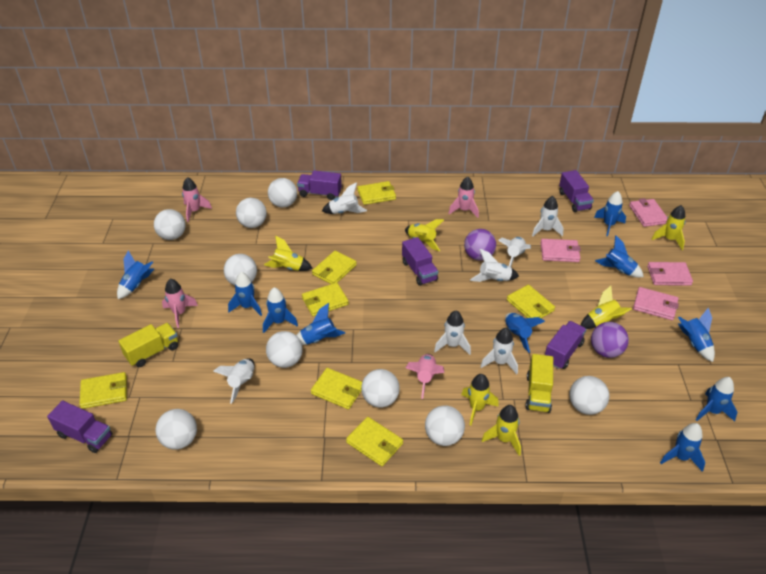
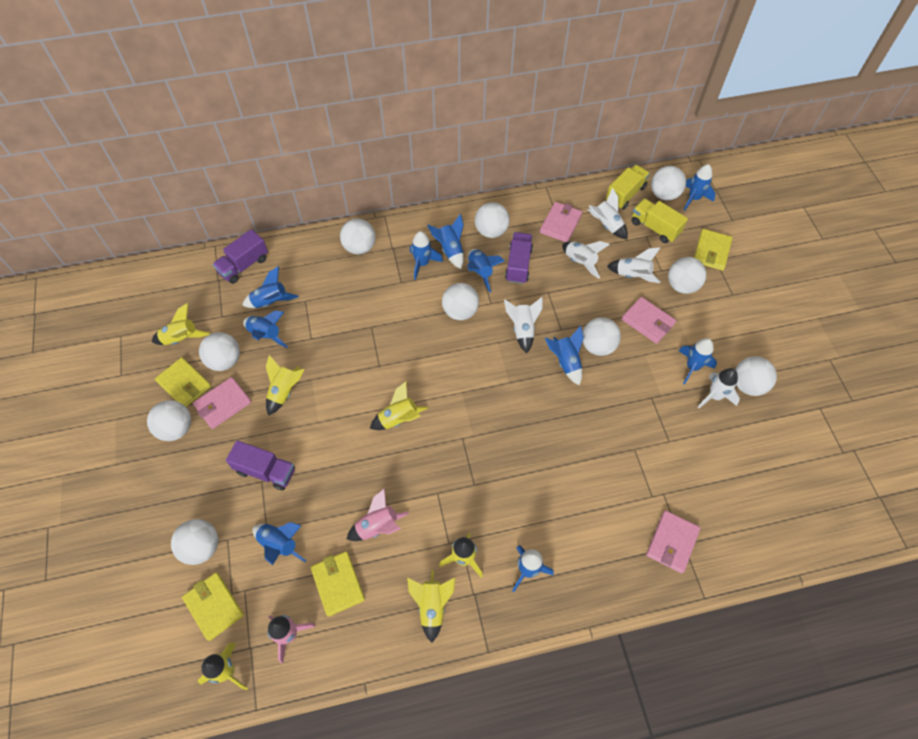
pink rocket: [162,278,198,328] [182,177,212,222] [405,354,444,399] [448,177,479,218] = 4 -> [268,615,316,664] [347,488,409,541] = 2
purple ball: [464,229,496,261] [591,322,629,358] = 2 -> none = 0
purple truck: [47,400,112,453] [297,170,342,200] [402,237,438,286] [545,321,586,369] [559,170,594,212] = 5 -> [212,229,268,284] [226,440,295,490] [505,232,533,284] = 3
white ball: [154,209,186,240] [156,409,197,450] [224,254,257,285] [236,198,267,228] [266,331,303,368] [268,178,297,208] [361,369,400,408] [425,405,465,446] [569,376,609,415] = 9 -> [147,400,191,441] [171,519,218,565] [199,332,240,371] [340,218,376,254] [442,283,479,320] [475,202,510,238] [583,317,621,356] [651,166,686,201] [668,257,707,294] [735,356,777,396] = 10
white rocket: [213,358,255,404] [322,182,367,214] [434,311,471,355] [470,249,519,282] [481,328,518,374] [498,237,531,267] [532,196,563,236] = 7 -> [504,297,543,353] [562,241,610,279] [587,188,628,239] [607,247,660,283] [698,368,740,408] = 5
yellow wallet: [79,372,127,409] [302,283,349,316] [311,368,362,409] [312,251,357,284] [346,417,403,466] [357,181,396,205] [507,285,555,318] = 7 -> [155,357,211,407] [182,572,244,641] [310,551,365,617] [694,229,733,271] = 4

